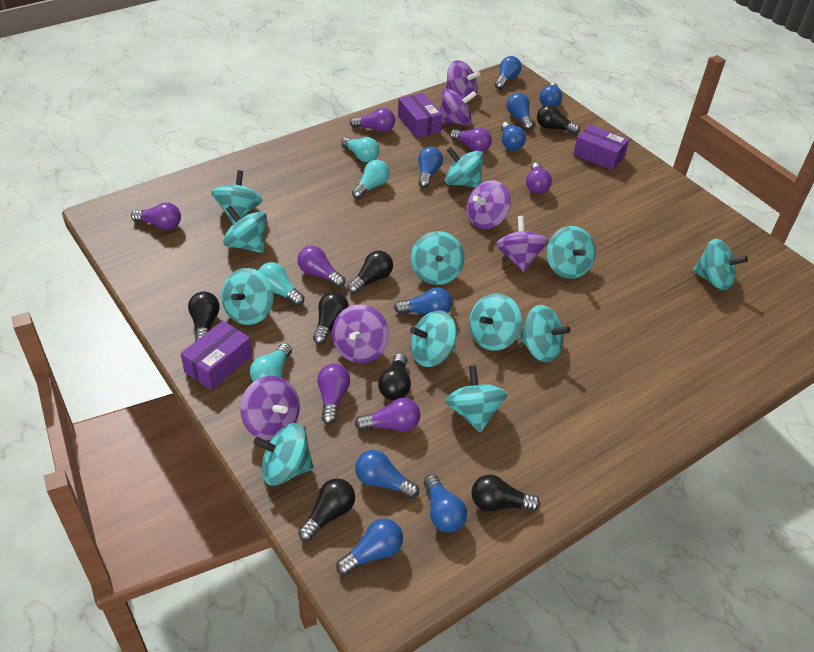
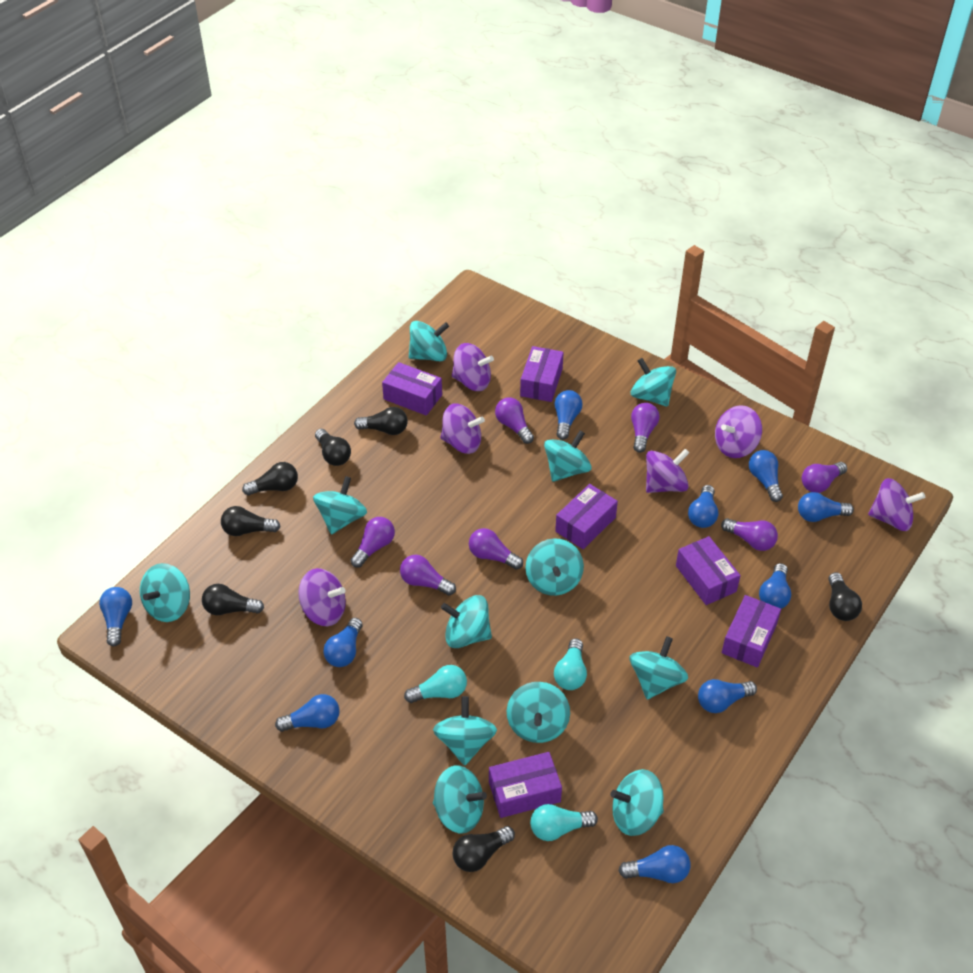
blue light bulb: [336,519,403,575] [355,450,419,499] [394,287,452,315] [418,146,443,188] [424,474,467,532] [495,56,522,90] [501,122,526,151] [507,93,534,130] [540,83,562,107] = 9 -> [99,587,132,647] [275,694,340,732] [323,618,363,667] [555,390,583,440] [619,845,691,883] [688,485,719,528] [698,679,757,713] [749,450,783,502] [759,563,791,609] [798,492,854,522] = 10
purple box: [180,321,252,390] [398,93,442,138] [573,124,629,170] = 3 -> [382,362,442,416] [489,752,562,818] [520,346,564,402] [555,484,618,549] [676,536,741,605] [722,595,781,668] = 6
turquoise light bulb: [250,343,292,382] [258,262,304,306] [341,137,380,162] [352,160,390,199] = 4 -> [404,665,467,703] [530,804,598,841] [554,639,587,690] = 3

